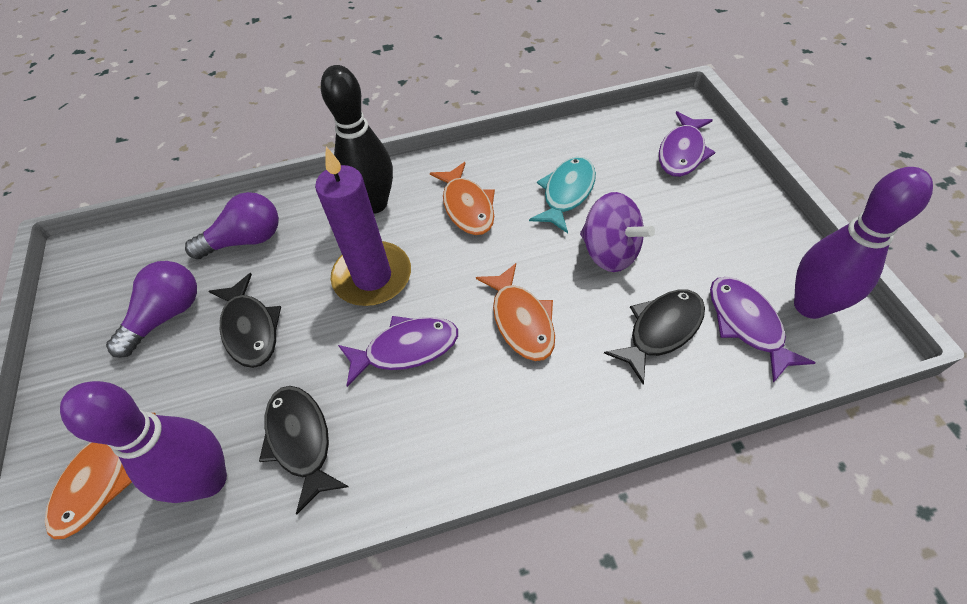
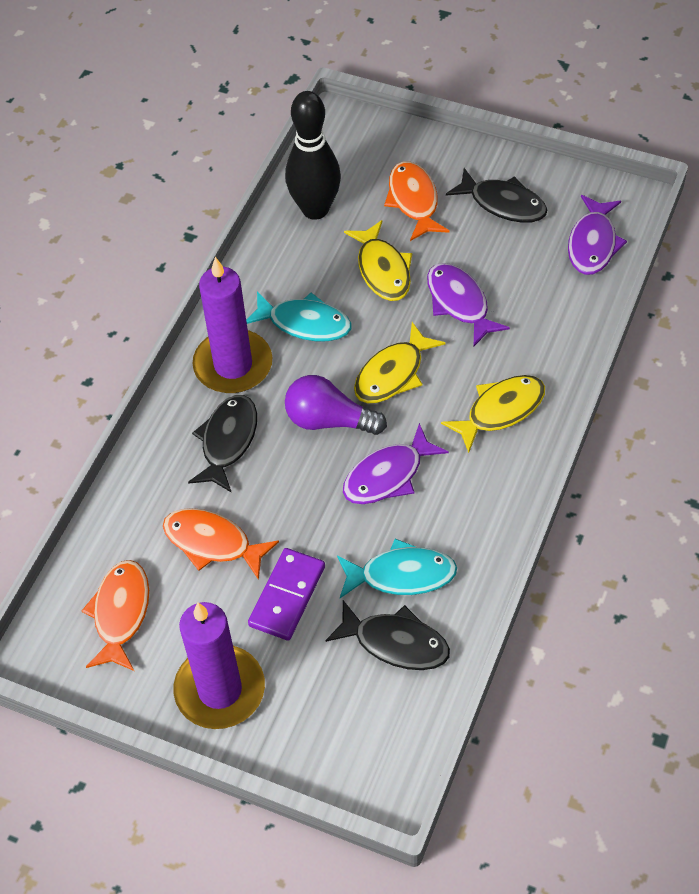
purple bowling pin: [60,381,227,503] [794,167,933,319] = 2 -> none = 0
purple candle: [315,147,411,306] = 1 -> [174,602,265,729] [192,257,272,393] = 2
purple domino: none = 0 -> [248,548,325,641] = 1
purple light bulb: [106,261,197,358] [185,192,279,259] = 2 -> [285,375,387,435] = 1
purple spinning top: [580,192,655,272] = 1 -> none = 0
turquoise fish: [529,157,596,233] = 1 -> [246,291,352,341] [337,539,457,598] = 2
yellow fish: none = 0 -> [344,220,412,301] [354,322,446,403] [441,375,545,453] = 3

